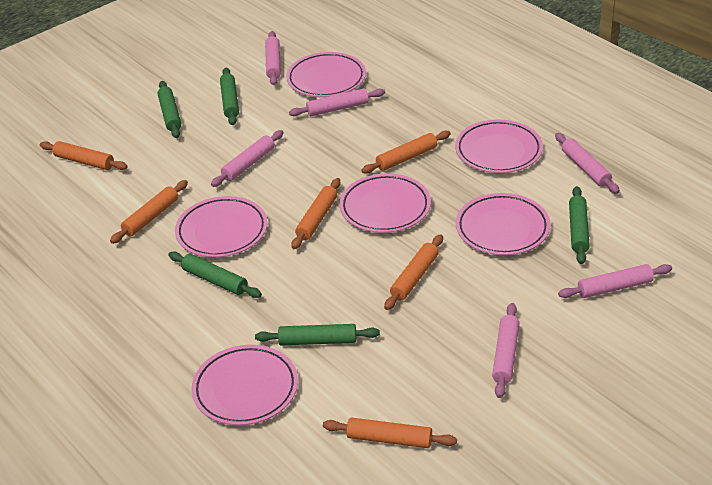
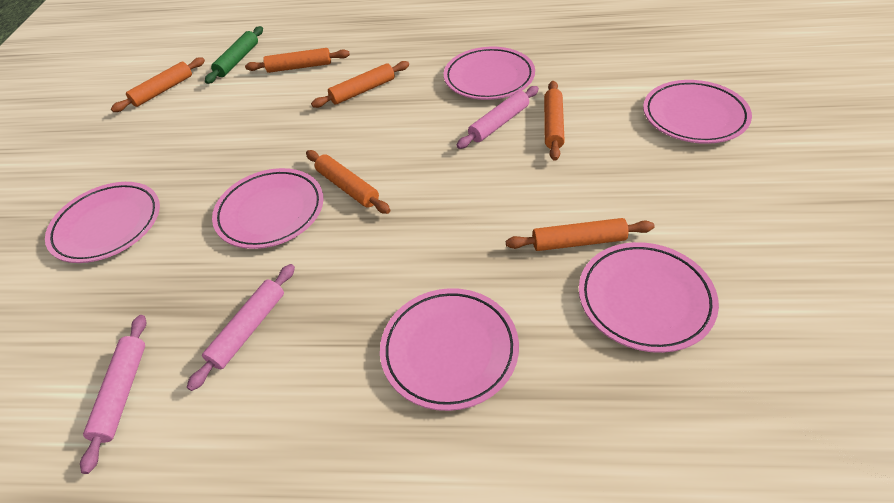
green rolling pin: [158,81,181,138] [168,252,262,298] [220,67,239,125] [255,324,380,345] [569,186,590,264] = 5 -> [205,26,263,84] = 1
pink rolling pin: [211,130,284,187] [265,31,281,85] [289,88,385,116] [492,303,519,398] [555,133,620,194] [558,264,672,298] = 6 -> [80,315,146,474] [187,264,295,391] [456,86,539,149] = 3

